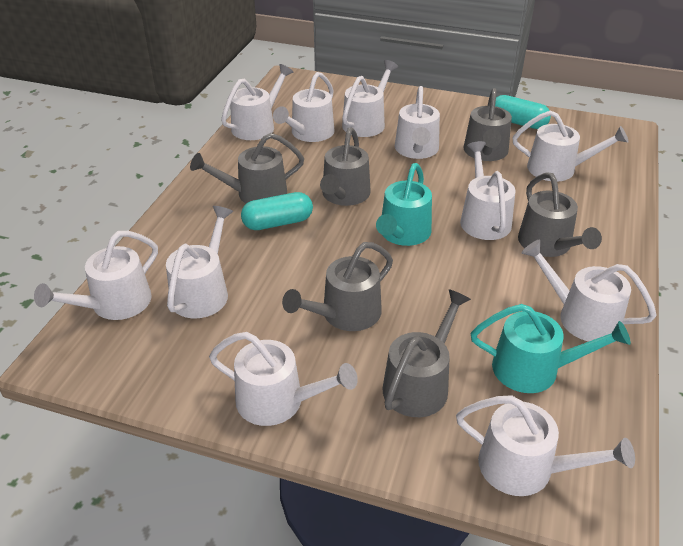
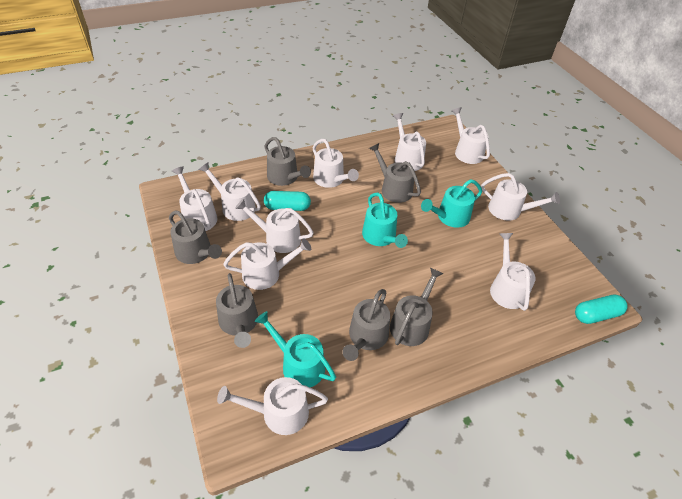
turquoise watering can: [376,163,432,246] [471,304,631,393] = 2 -> [255,311,336,387] [362,192,408,248] [421,179,482,228] = 3
white watering can: [34,231,158,320] [166,206,233,318] [209,332,358,426] [221,64,293,140] [273,72,335,142] [342,60,398,137] [395,86,440,159] [456,395,635,496] [460,141,516,240] [513,111,628,181] [522,240,657,342] = 11 -> [172,166,217,231] [199,163,261,221] [217,377,328,435] [223,238,311,290] [235,199,314,253] [312,139,359,188] [393,113,426,171] [452,107,490,164] [481,173,560,221] [490,233,536,311] = 10

